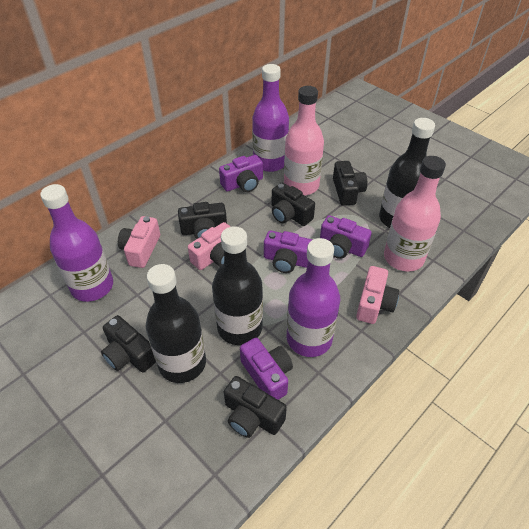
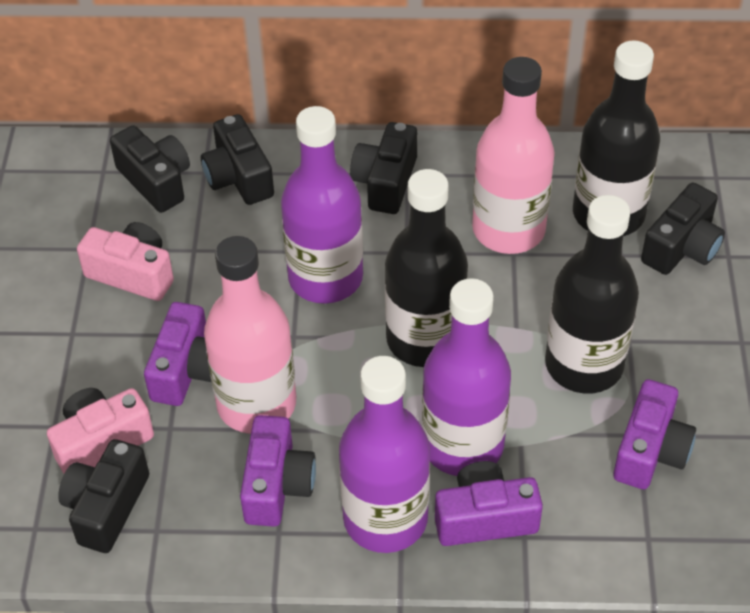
pink camera: [118,216,160,268] [188,222,231,270] [356,266,399,324] = 3 -> [47,388,154,474] [77,222,174,301] = 2

